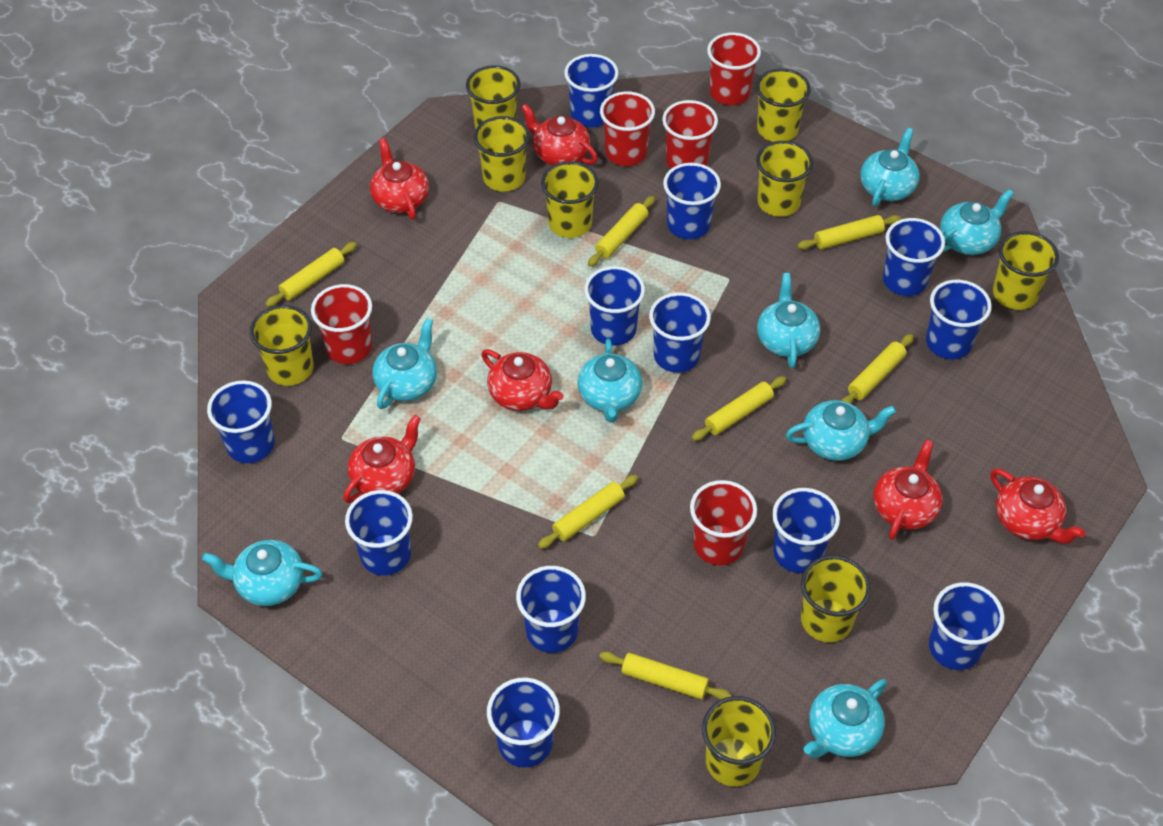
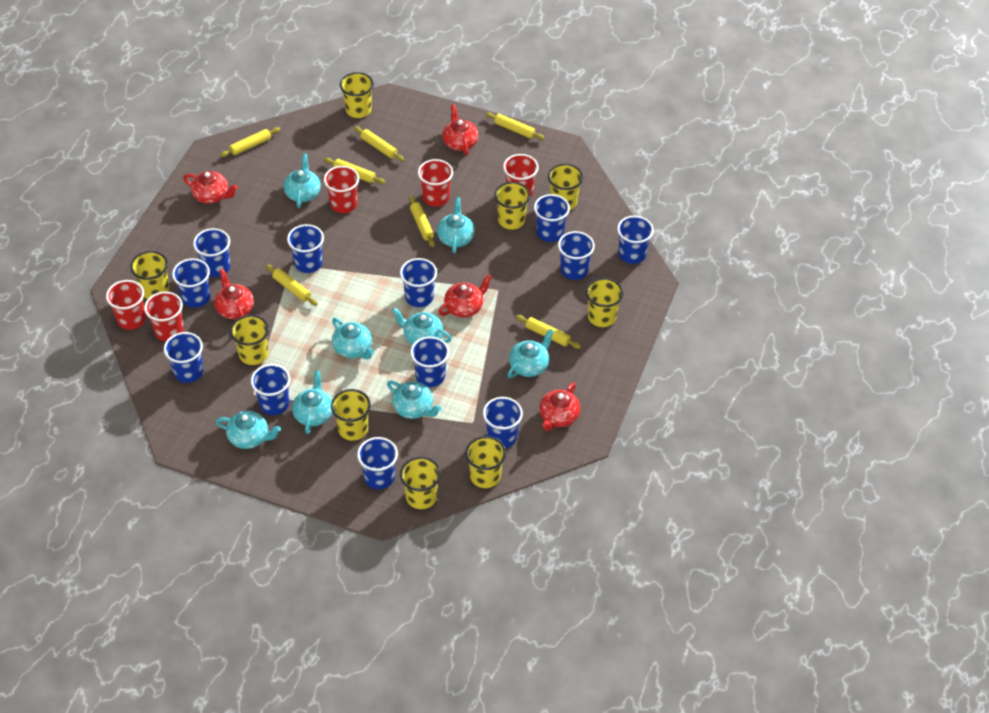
red teapot: [343,415,421,503] [370,138,429,220] [481,349,564,411] [521,104,598,166] [874,440,943,540] [990,469,1085,544] = 6 -> [183,171,238,204] [214,269,254,319] [439,275,492,318] [442,104,478,155] [539,383,581,431] = 5

